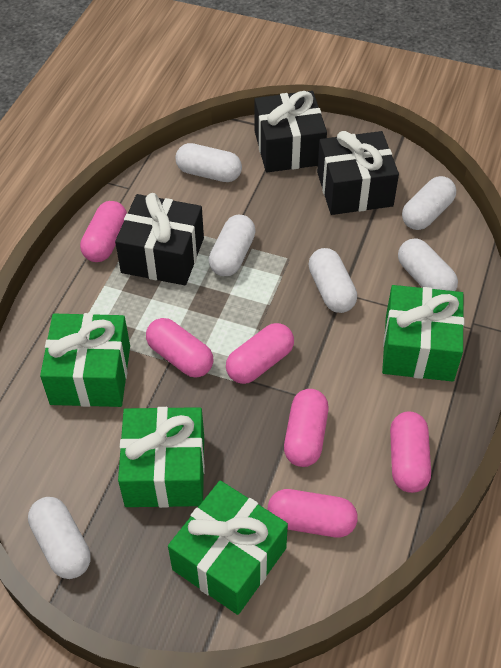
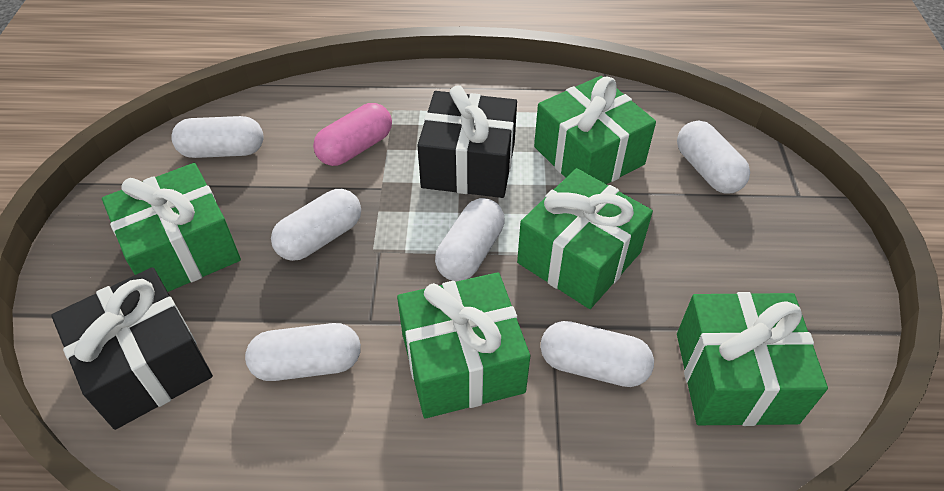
black gift: [115,193,204,285] [254,91,327,172] [317,131,399,215] = 3 -> [51,267,213,430] [417,85,517,198] = 2
green gift: [40,313,130,407] [118,407,205,508] [168,481,288,615] [382,285,464,382] = 4 -> [102,163,241,292] [397,272,530,418] [517,168,653,309] [534,76,656,184] [677,292,828,426] = 5
pink capsule: [80,201,127,262] [146,318,213,378] [226,323,294,384] [268,489,358,537] [284,389,328,467] [390,412,431,493] = 6 -> [313,103,392,166] = 1

